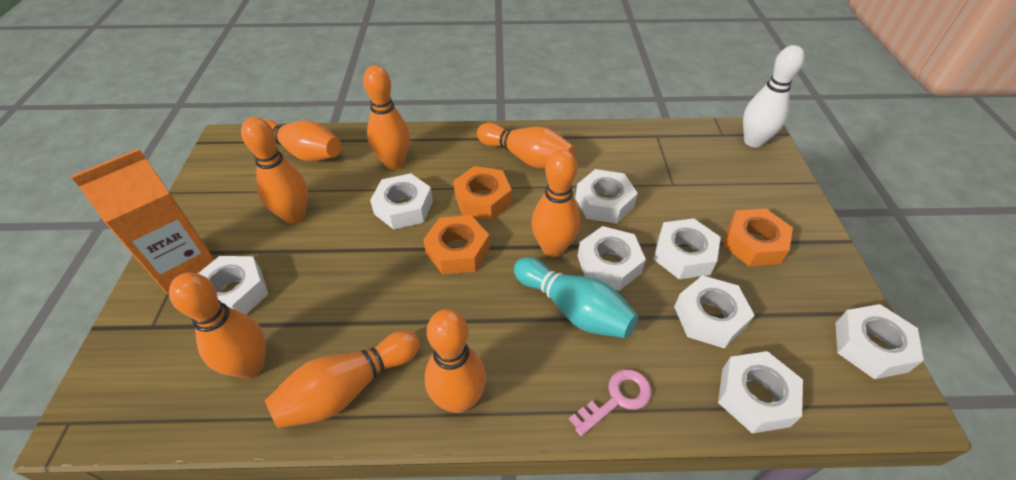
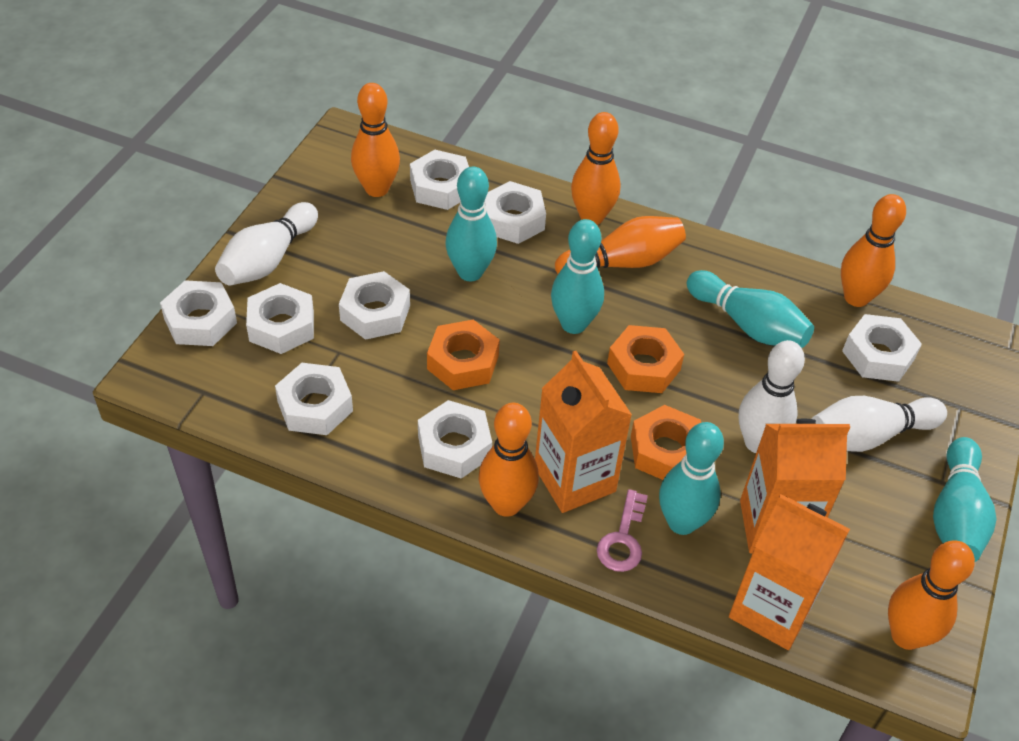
orange bowling pin: [169,272,266,378] [241,117,308,224] [263,119,341,161] [265,331,420,428] [363,65,410,169] [425,309,486,413] [477,123,575,169] [531,150,580,257] = 8 -> [351,83,400,197] [479,403,539,517] [555,216,686,274] [571,112,621,225] [841,194,906,307] [888,540,975,650] = 6
orange carton: [71,148,215,295] = 1 -> [535,351,632,513] [729,494,850,650] [740,419,850,553] = 3
turquoise bowling pin: [514,257,638,338] = 1 -> [445,167,497,281] [551,219,604,334] [659,422,724,535] [687,270,814,348] [933,437,996,562] = 5
white bowling pin: [743,45,805,148] = 1 -> [215,202,318,286] [739,340,805,453] [812,396,947,452] = 3

